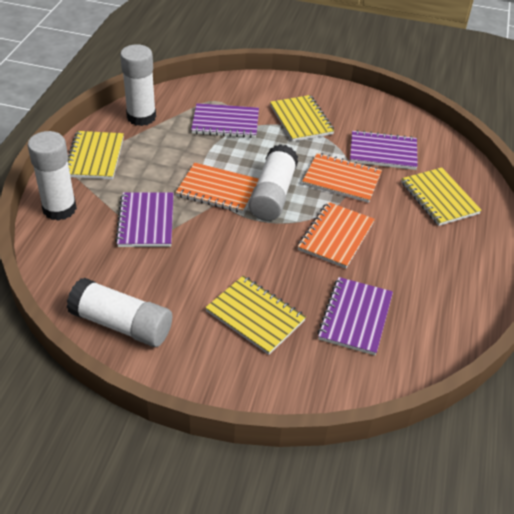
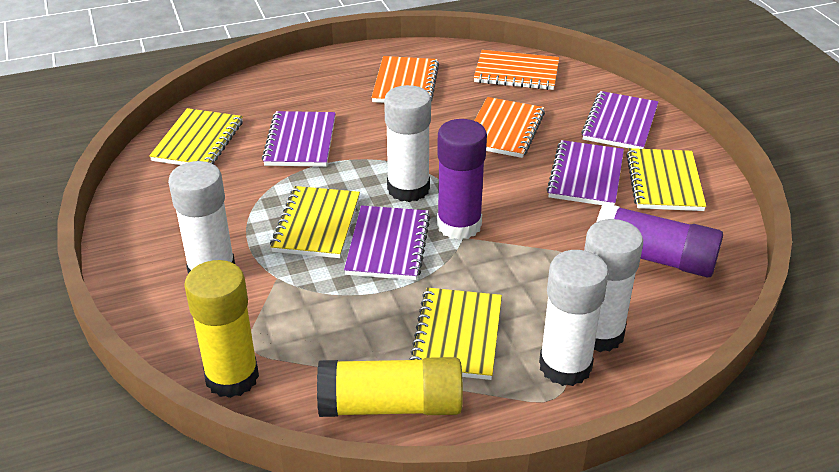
purple glue stick: none = 0 -> [437,119,487,240] [597,203,723,278] = 2
yellow glue stick: none = 0 -> [184,260,259,398] [317,357,463,417] = 2

